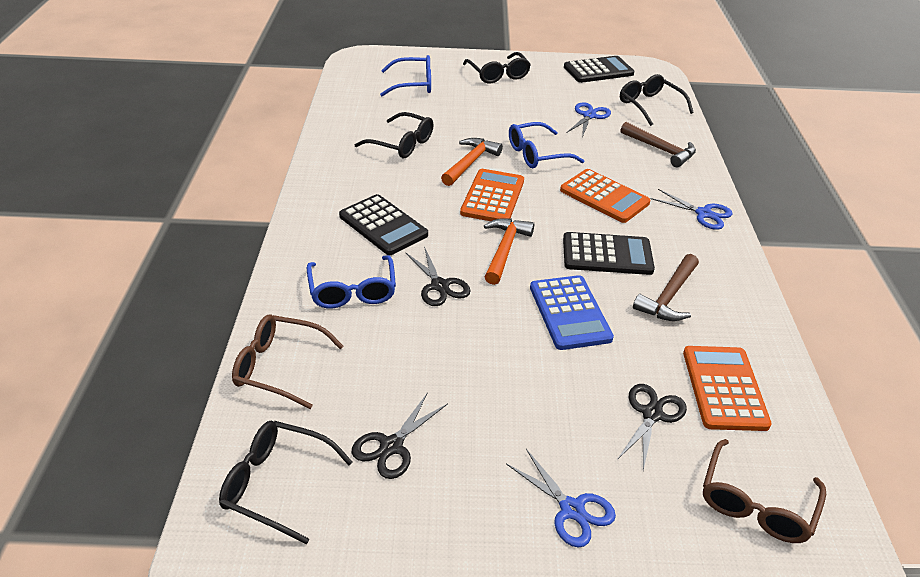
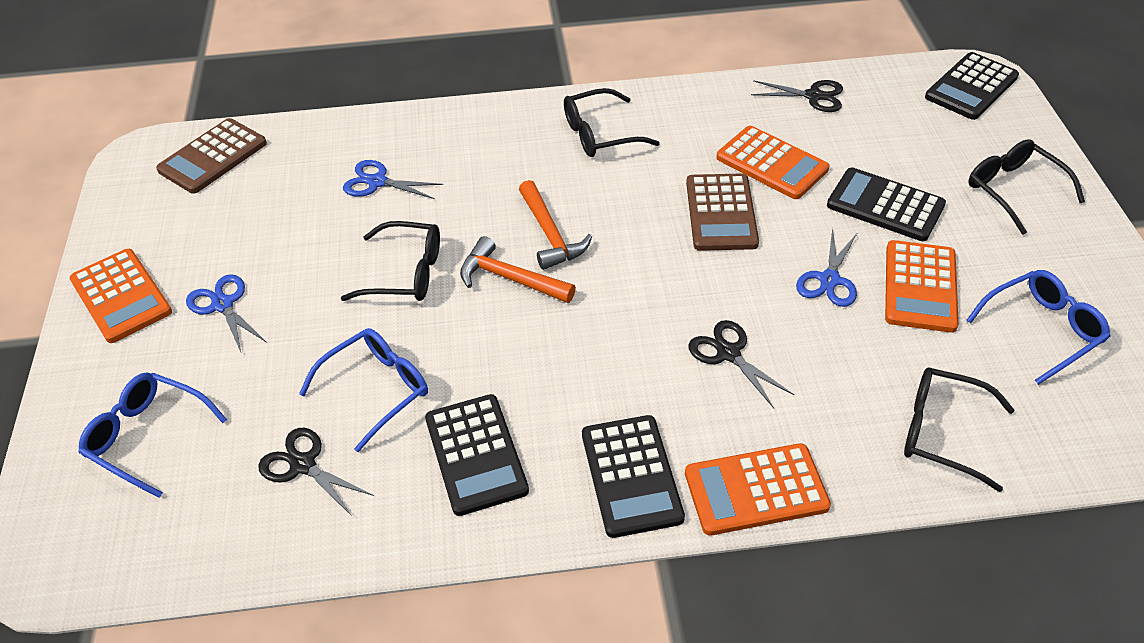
black calculator: [339,194,428,255] [563,232,655,275] [564,56,634,83] = 3 -> [425,394,529,516] [582,415,685,538] [827,167,946,241] [925,52,1019,120] = 4
blue calculator: [530,275,614,350] = 1 -> none = 0
brown calculator: none = 0 -> [156,118,267,194] [686,173,759,251] = 2
brown glasses: [232,315,344,409] [703,439,826,543] = 2 -> none = 0
brown hammer: [620,122,696,167] [633,254,699,321] = 2 -> none = 0
orange calculator: [460,169,524,221] [560,169,650,223] [683,346,772,431] = 3 -> [69,249,172,343] [685,443,831,536] [716,126,829,199] [885,240,959,333] = 4

